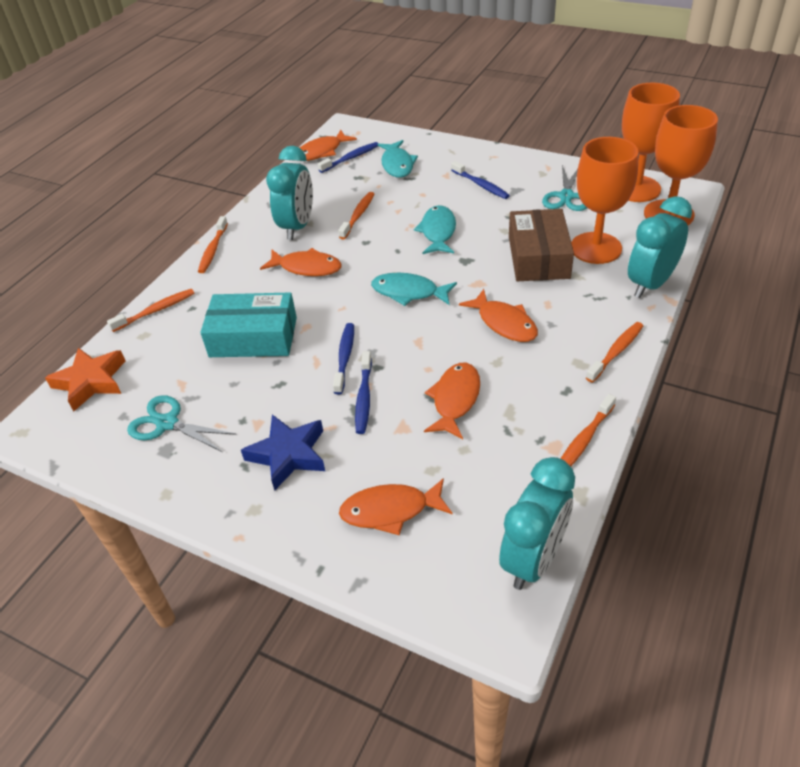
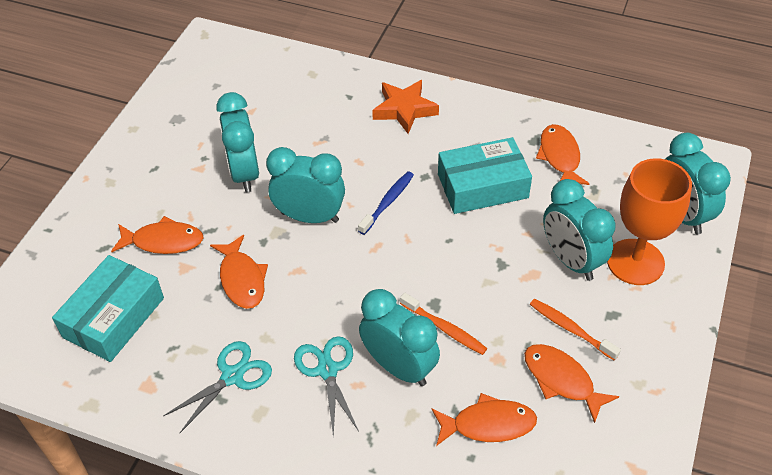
blue star: [241,414,325,491] = 1 -> none = 0
blue toothbrush: [318,142,378,173] [333,323,354,394] [355,351,372,434] [451,161,510,199] = 4 -> [358,171,414,235] = 1
brown box: [509,209,574,281] = 1 -> none = 0
orange goblet: [571,137,639,264] [622,83,680,202] [644,105,718,225] = 3 -> [607,158,692,285] = 1
orange toothbrush: [107,289,195,332] [198,216,228,273] [338,192,374,240] [561,394,616,466] [586,322,643,383] = 5 -> [400,293,487,355] [530,298,621,361] = 2
turquoise box: [200,292,297,357] = 1 -> [52,255,164,362] [438,137,532,214] = 2
turquoise clock: [266,146,313,240] [499,457,575,590] [628,196,692,298] = 3 -> [216,92,259,193] [266,147,345,223] [359,289,440,386] [543,179,616,281] [665,133,731,234] = 5
turquoise fish: [371,273,457,306] [377,140,418,177] [414,205,456,254] = 3 -> none = 0

